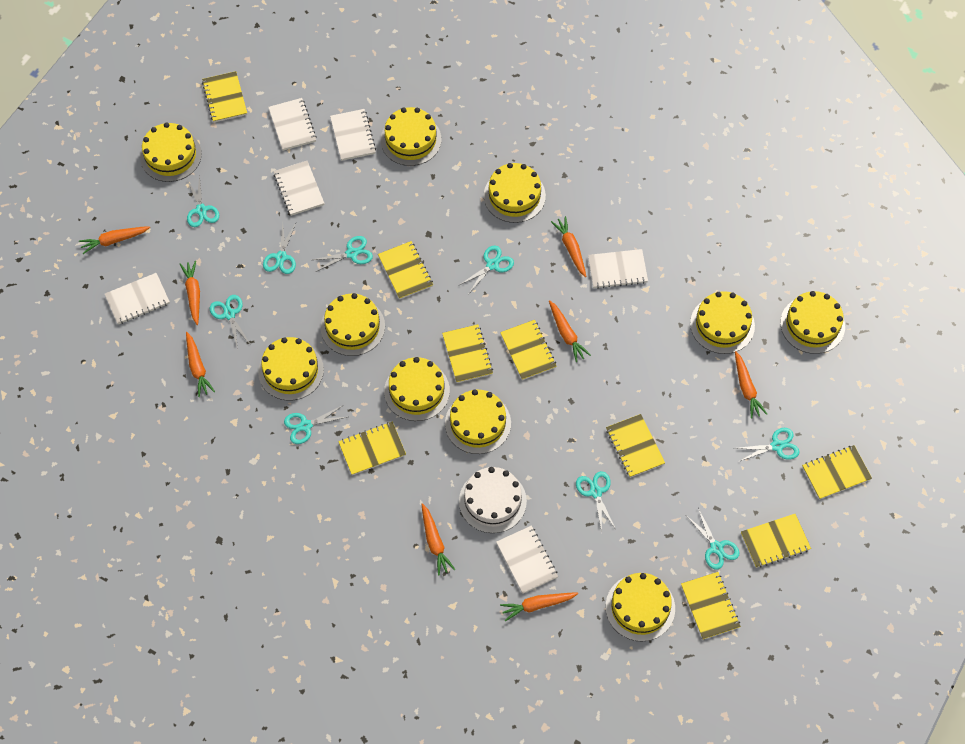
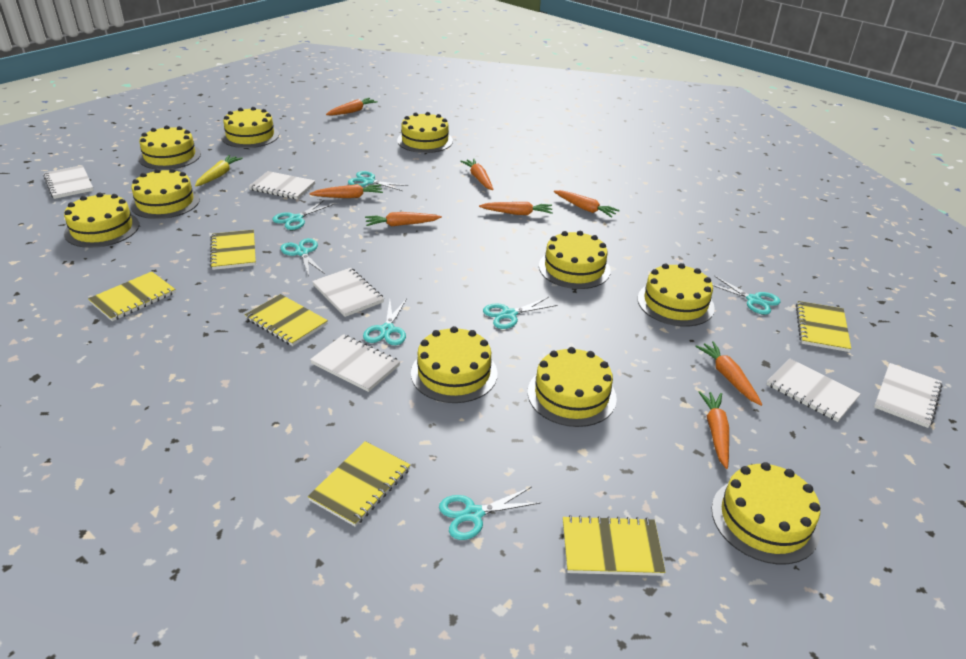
turquoise scissors: [187,175,219,227] [210,295,251,350] [263,223,296,274] [284,405,347,444] [313,236,373,272] [458,246,514,293] [576,471,616,532] [687,508,739,570] [735,428,800,462] = 9 -> [272,200,334,230] [281,238,325,276] [348,171,408,191] [363,300,406,345] [439,487,541,540] [483,297,558,329] [712,276,781,315] = 7
white cake: [459,467,527,533] = 1 -> none = 0
yellow carrot: none = 0 -> [195,155,243,187] = 1
yellow notebook: [202,71,247,122] [338,422,406,475] [378,241,433,299] [442,324,493,383] [500,320,557,380] [606,414,665,478] [681,572,741,640] [741,514,811,568] [802,445,872,500] = 9 -> [88,272,176,321] [210,230,256,270] [245,294,328,346] [308,441,410,527] [563,515,666,576] [796,301,851,352] = 6

